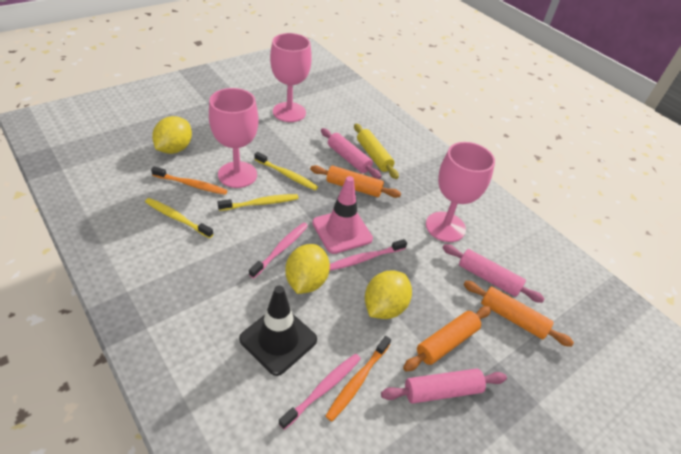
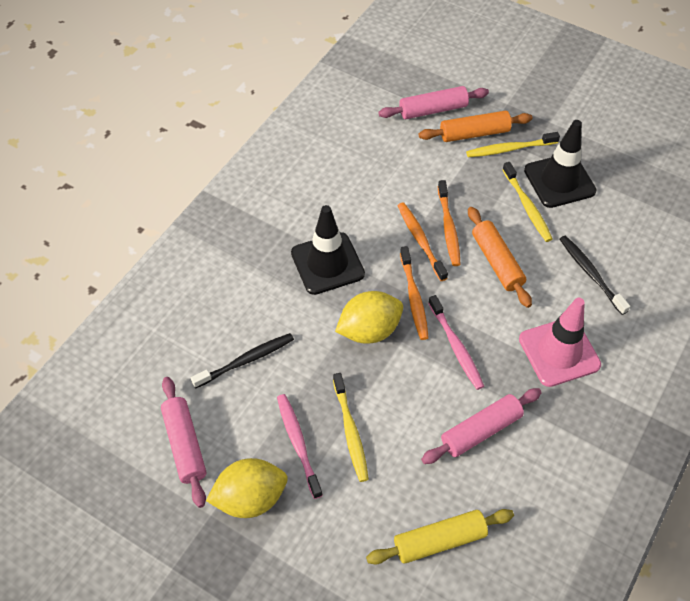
black toothbrush: none = 0 -> [191,333,294,388] [560,235,630,315] = 2
black traffic cone: [239,285,317,376] = 1 -> [291,205,365,295] [524,120,597,208] = 2
orange rolling pin: [310,165,401,198] [403,306,491,371] [463,281,574,347] = 3 -> [419,111,532,142] [468,207,532,308] = 2
orange toothbrush: [151,166,227,195] [325,336,391,422] = 2 -> [397,202,448,281] [400,246,429,340] [438,180,461,266] = 3
pink goblet: [209,88,259,188] [270,33,312,122] [426,142,495,242] = 3 -> none = 0
pink toothbrush: [249,222,308,279] [278,354,361,430] [329,239,407,271] = 3 -> [277,394,323,499] [428,295,484,390] = 2
yellow lemon: [152,116,192,154] [285,244,330,294] [365,271,412,319] = 3 -> [206,458,288,518] [335,291,403,344] = 2

